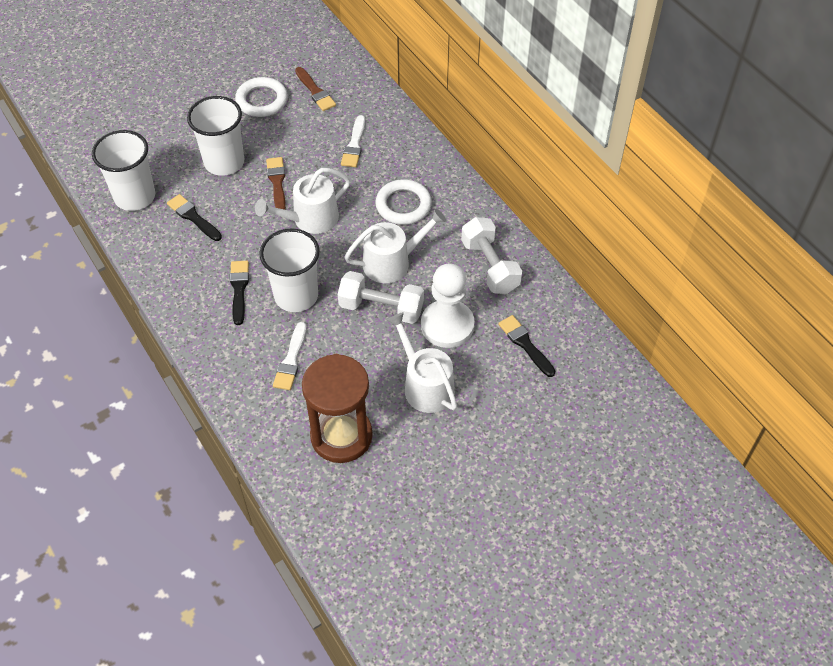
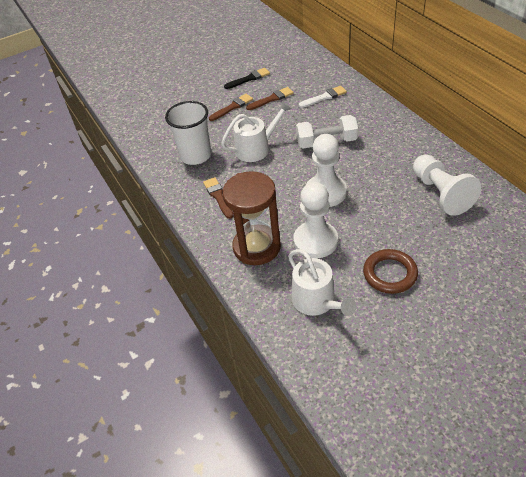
black brush: [167,194,222,241] [230,261,249,325] [498,315,555,377] = 3 -> [224,68,270,89] = 1
brown brush: [266,157,286,210] [295,67,336,111] = 2 -> [203,177,233,219] [209,94,253,121] [246,87,294,110] = 3
brown ring: none = 0 -> [363,249,418,294] = 1
white brush: [273,322,306,390] [341,115,365,167] = 2 -> [298,86,347,108] = 1
white cup: [92,130,155,211] [187,96,244,176] [260,228,320,312] = 3 -> [165,101,211,165] = 1
white dumbbell: [338,271,424,324] [461,217,522,294] = 2 -> [296,115,358,148] = 1
white pawn: [421,263,474,348] = 1 -> [293,182,338,258] [306,134,347,207] [413,155,481,216] = 3
white ring: [235,77,288,117] [375,179,432,225] = 2 -> none = 0
white watering can: [255,168,350,234] [344,208,446,283] [387,312,457,413] = 3 -> [221,101,292,162] [288,249,356,316] = 2

